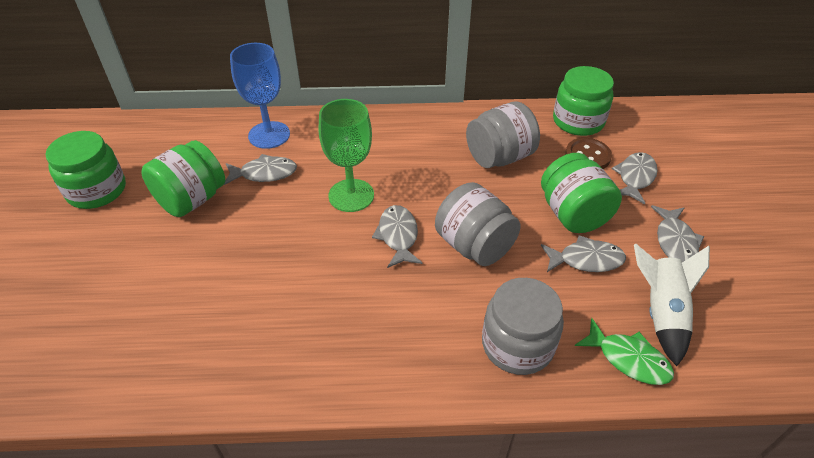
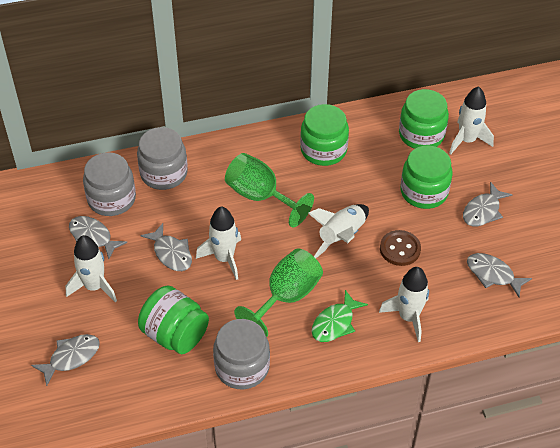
blue goblet: [230,43,290,149] = 1 -> none = 0
green goblet: [319,99,374,212] = 1 -> [225,153,314,228] [234,249,323,337] = 2
white rocket: [634,244,710,366] = 1 -> [65,235,117,303] [196,206,241,280] [308,204,369,258] [379,267,429,342] [449,86,494,155] = 5

